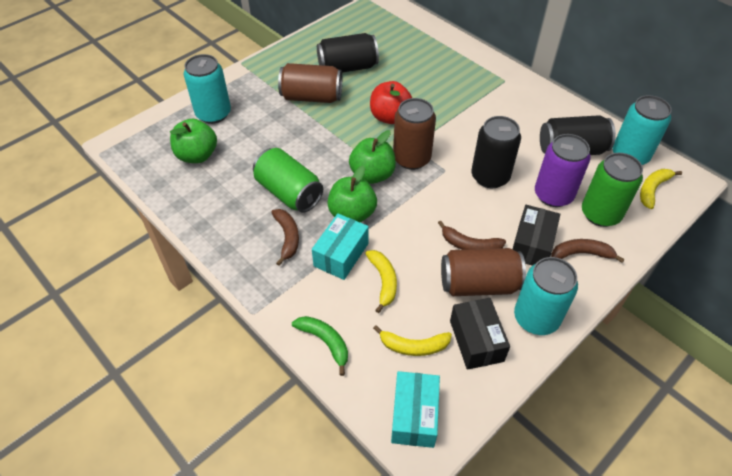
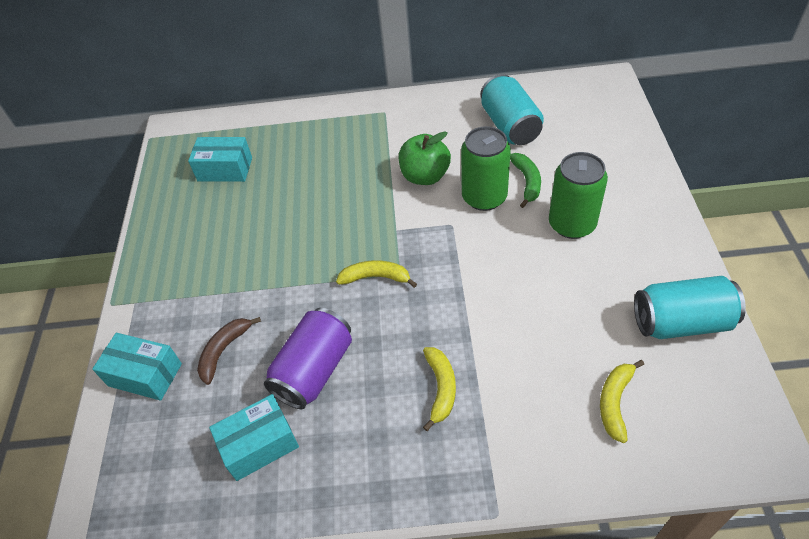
black box: [450,298,510,370] [512,205,560,266] = 2 -> none = 0
black can: [317,33,379,73] [472,116,521,188] [540,115,616,155] = 3 -> none = 0
brown banana: [271,209,299,266] [438,221,506,250] [552,239,625,263] = 3 -> [197,317,261,385] = 1
brown can: [278,63,342,103] [393,98,436,170] [441,248,526,296] = 3 -> none = 0
green apple: [170,119,217,163] [327,165,377,222] [349,130,396,184] = 3 -> [399,131,451,185] = 1
red apple: [370,81,412,124] = 1 -> none = 0
turquoise box: [312,213,369,280] [391,371,440,448] = 2 -> [92,333,182,401] [188,137,252,182] [209,394,299,481] = 3
turquoise can: [184,54,231,124] [514,257,578,335] [613,95,672,165] = 3 -> [481,74,544,145] [634,276,746,339] = 2

